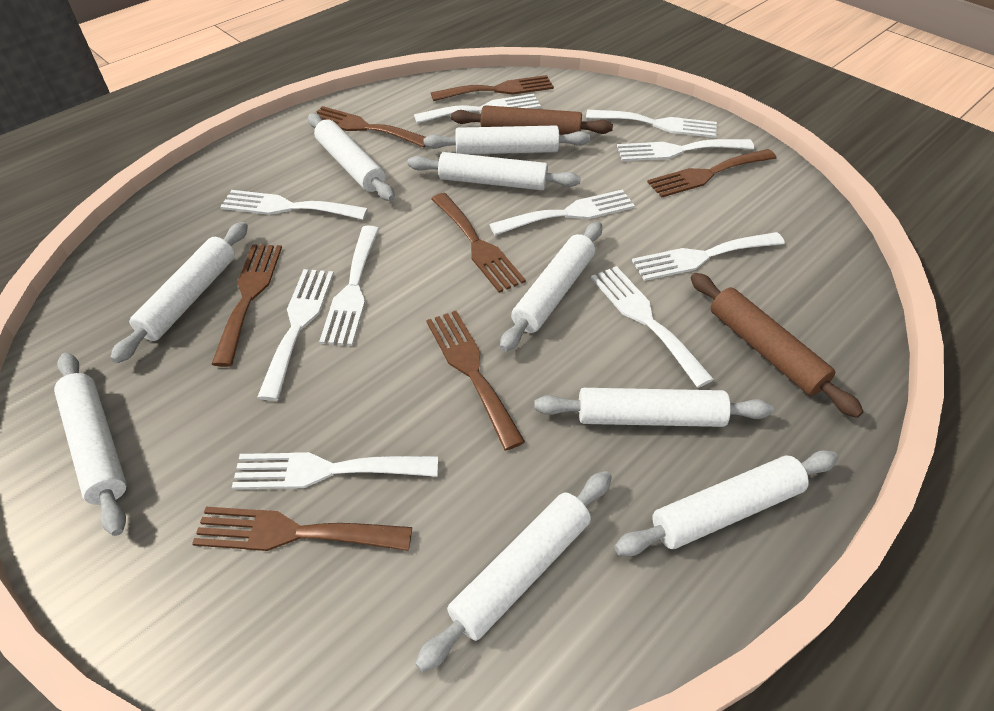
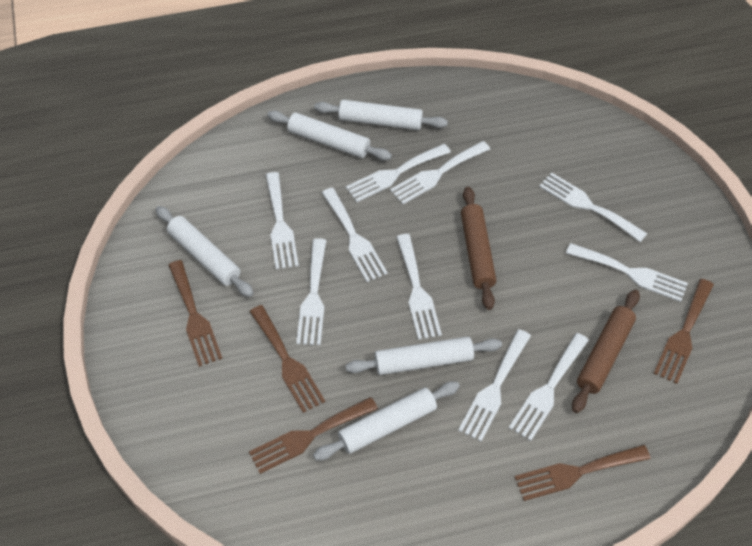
brown fork: [192,507,412,551] [211,244,282,367] [316,106,426,147] [426,311,525,450] [431,75,554,101] [431,193,526,293] [647,149,776,198] = 7 -> [169,260,222,367] [249,305,325,413] [249,397,378,474] [515,445,651,501] [654,279,714,384] = 5
white rolling pin: [54,353,127,536] [110,222,248,363] [308,113,395,201] [407,152,581,190] [415,471,612,672] [424,125,591,154] [500,222,602,352] [534,388,774,427] [614,450,838,556] = 9 -> [155,206,254,297] [267,110,392,161] [313,381,460,461] [314,100,448,130] [346,336,502,375] = 5

